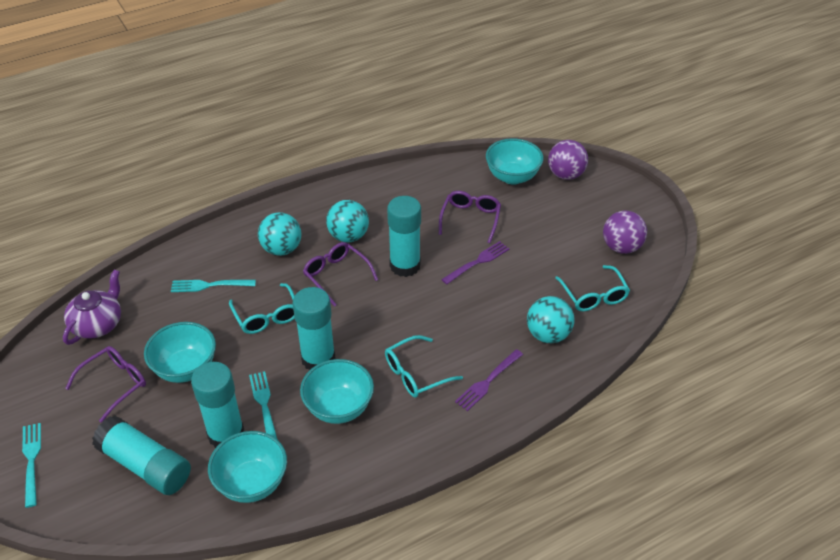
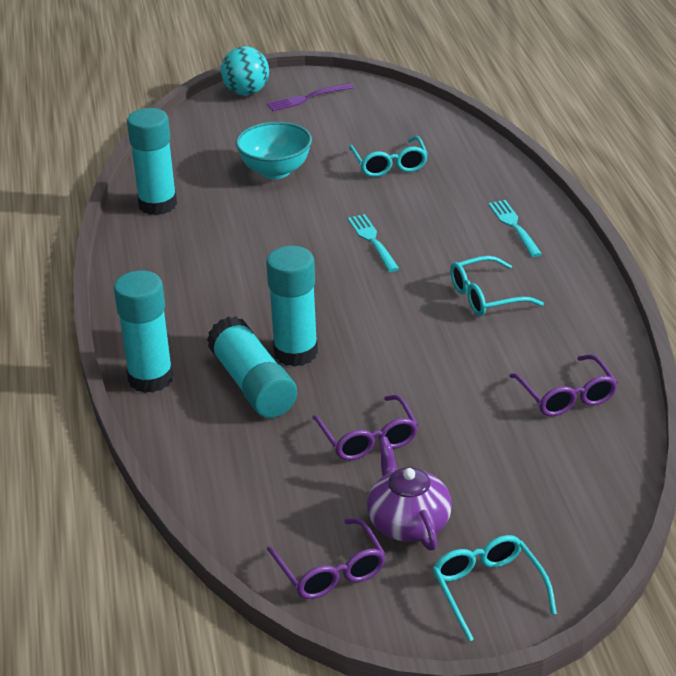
purple ball: [548,140,588,180] [603,211,647,254] = 2 -> none = 0
purple fork: [441,241,509,284] [455,349,523,411] = 2 -> [266,83,354,111] = 1
turquoise ball: [258,212,301,256] [326,200,369,242] [527,296,574,343] = 3 -> [221,46,269,95] = 1
turquoise bowl: [144,322,216,383] [208,431,287,503] [300,359,374,424] [486,138,544,185] = 4 -> [236,122,312,179] = 1
turquoise fork: [22,423,41,508] [171,280,256,292] [249,371,278,440] = 3 -> [348,214,399,272] [488,200,542,257] = 2

